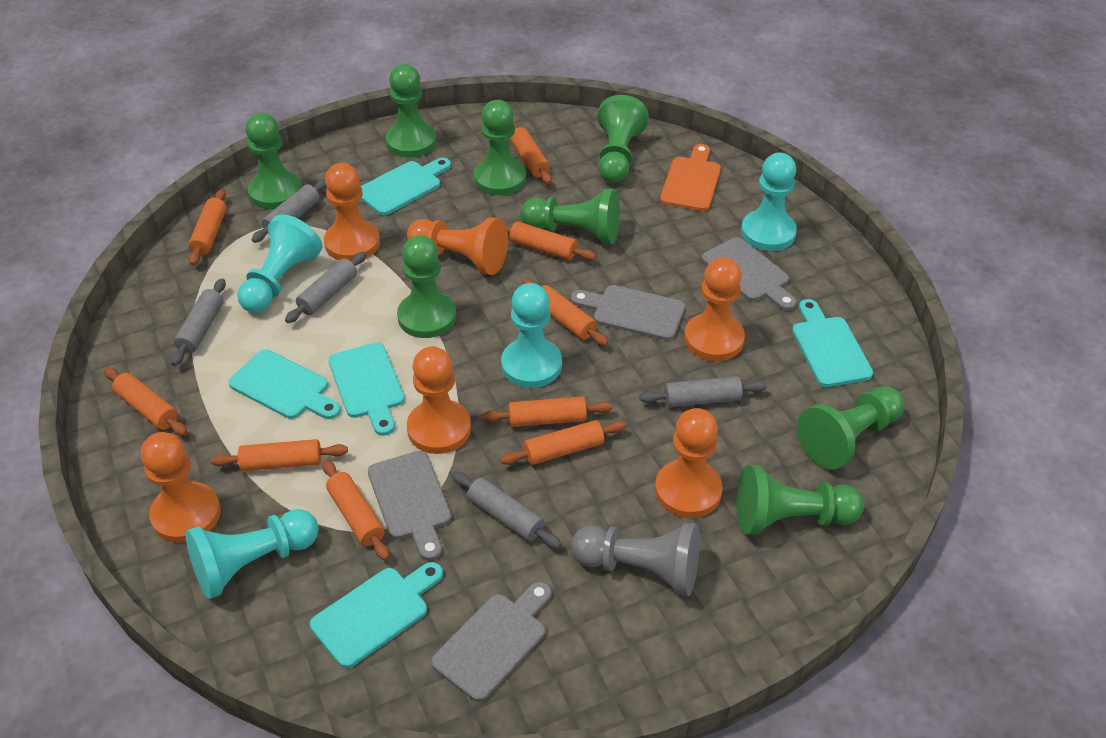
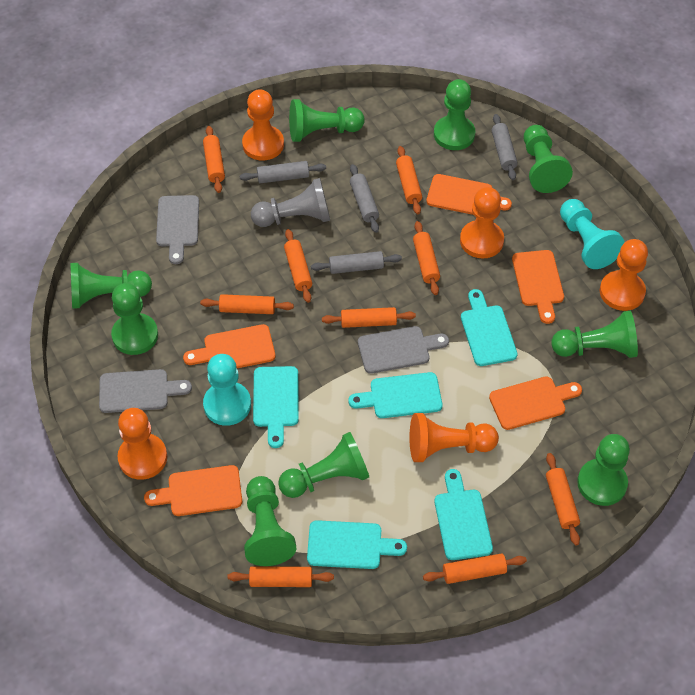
green pawn: [246,113,302,209] [386,64,437,158] [397,235,456,338] [474,100,526,195] [520,188,620,244] [598,95,649,183] [737,465,864,535] [797,386,904,470] = 8 -> [70,263,152,309] [111,283,158,355] [244,476,296,566] [278,432,369,498] [289,99,365,142] [434,79,475,150] [524,125,573,193] [551,311,638,358] [577,434,630,506] = 9
grey cutting board: [368,451,452,561] [431,582,552,702] [571,285,685,340] [702,237,797,311] = 4 -> [99,369,192,413] [156,195,199,264] [358,326,449,374] = 3
grey rolling pin: [171,278,226,366] [251,179,327,243] [285,251,366,323] [452,471,561,549] [639,376,767,407] = 5 -> [240,161,326,183] [311,251,402,274] [350,164,379,233] [492,114,518,180] = 4
orange cutting board: [660,144,721,211] = 1 -> [144,465,242,516] [183,324,275,368] [426,174,512,215] [489,376,582,430] [512,250,564,324] = 5
orange pawn: [141,432,221,543] [324,163,380,261] [407,217,508,275] [407,346,471,454] [655,408,723,518] [684,257,745,361] = 6 -> [117,408,167,480] [242,89,284,160] [409,413,499,462] [460,187,504,259] [600,239,648,311] = 5
turquoise pawn: [186,509,319,599] [237,214,322,313] [501,283,562,388] [741,153,797,251] = 4 -> [203,354,251,426] [560,199,625,269] = 2

